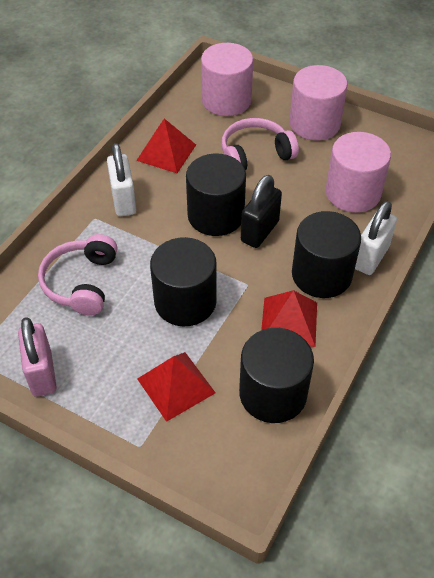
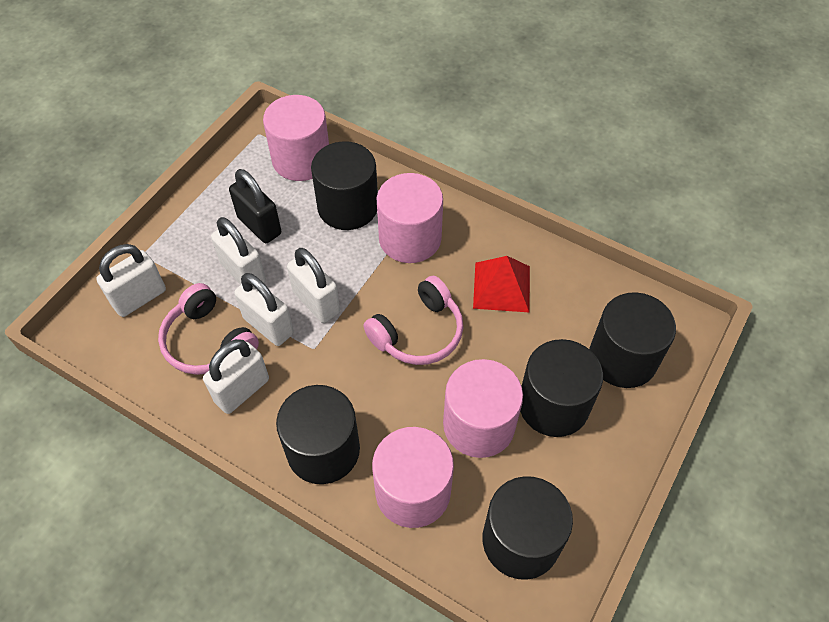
black cylinder: [150,237,217,326] [186,153,246,236] [239,328,314,423] [292,211,361,298] = 4 -> [276,385,360,484] [311,141,378,230] [483,476,573,580] [520,339,603,437] [589,292,676,388] = 5
pink cylinder: [201,43,253,116] [290,65,348,141] [326,132,391,213] = 3 -> [263,95,329,181] [372,427,454,528] [377,173,443,263] [443,359,523,458] = 4
pink padlock: [18,317,57,397] = 1 -> none = 0
red pyramid: [136,119,196,173] [137,352,216,422] [261,290,317,347] = 3 -> [473,256,530,312] = 1
white padlock: [107,143,136,216] [355,201,397,275] = 2 -> [96,244,166,317] [203,339,269,414] [211,217,266,285] [234,273,294,346] [287,248,340,323] = 5

